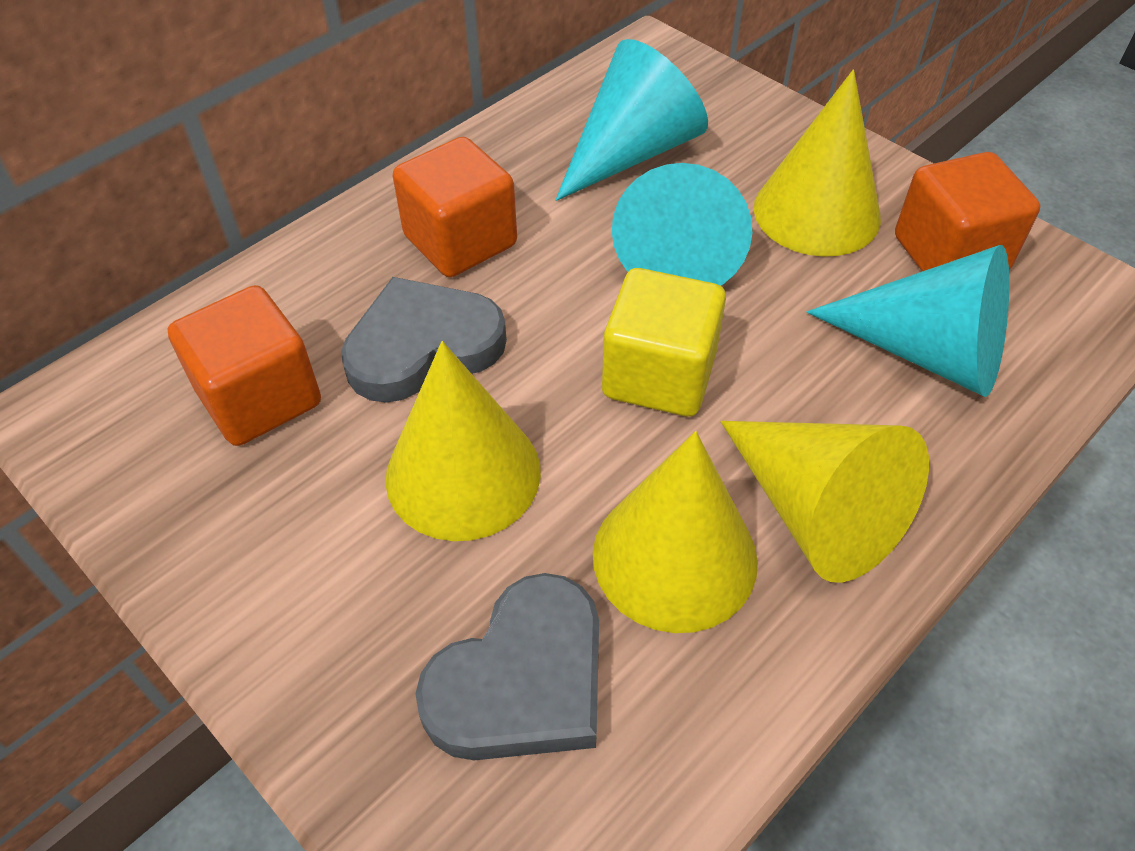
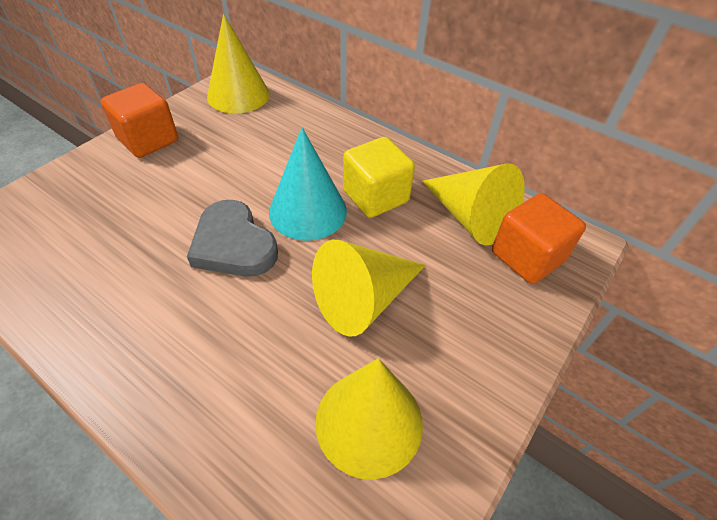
grey heart: [341,277,507,403] [416,573,599,760] = 2 -> [187,200,278,277] = 1
orange cube: [168,285,321,446] [393,137,517,277] [895,152,1040,271] = 3 -> [101,83,178,158] [492,193,586,284] = 2
turquoise cone: [556,39,708,201] [612,163,752,286] [806,245,1009,397] = 3 -> [269,127,347,241] = 1

